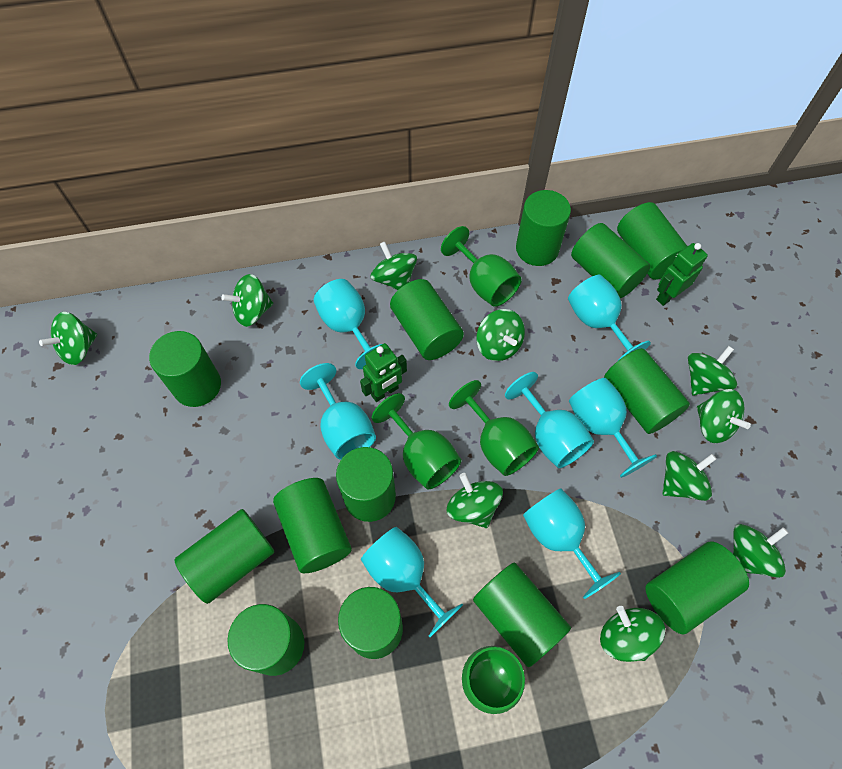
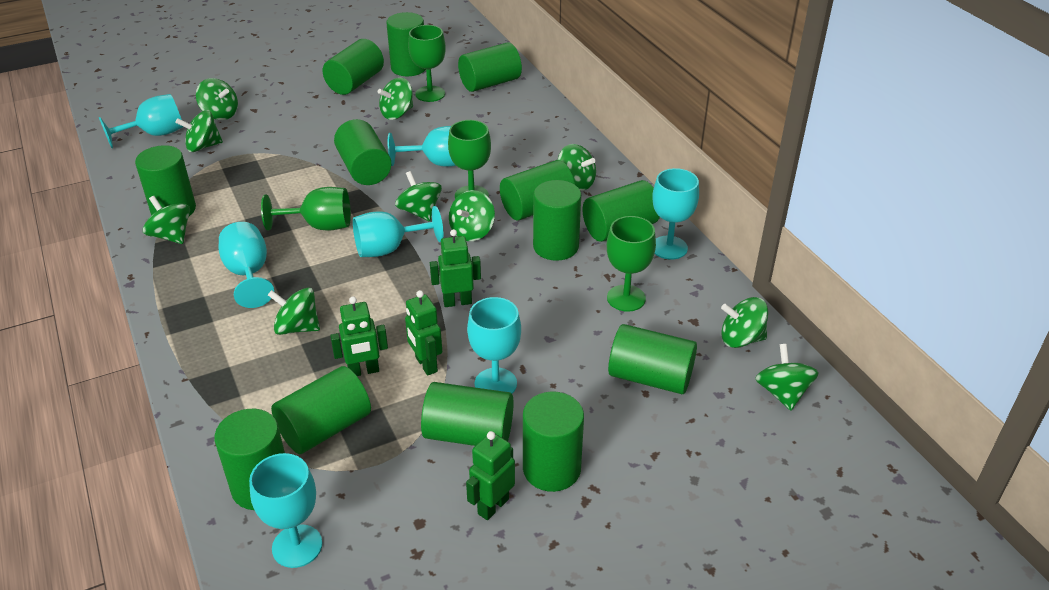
green robot: [360,343,407,402] [656,243,708,306] = 2 -> [330,296,388,376] [405,290,442,376] [430,229,481,307] [466,431,515,520] = 4

